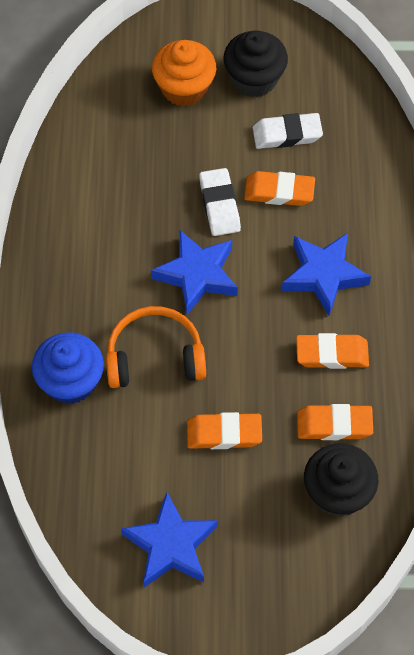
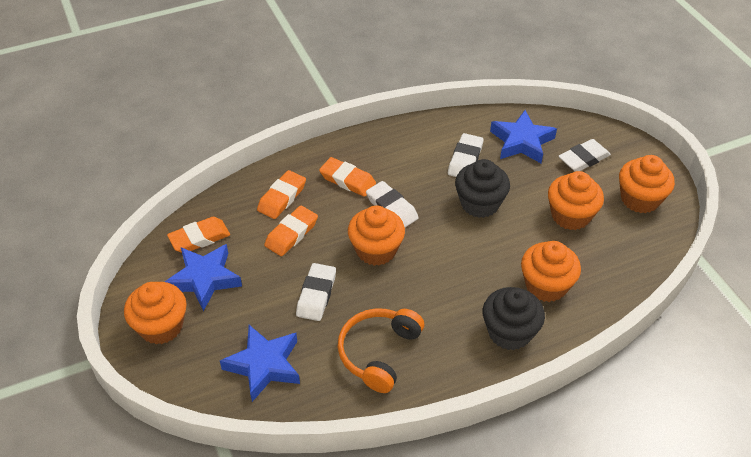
blue cupcake: [32,332,104,404] = 1 -> none = 0
orange cupcake: [152,40,216,106] = 1 -> [124,282,187,344] [348,205,405,266] [521,241,581,302] [548,171,604,230] [619,155,675,213] = 5
white eraser: [199,168,241,236] [253,113,323,149] = 2 -> [296,263,336,321] [366,181,419,227] [448,133,484,177] [558,139,611,172] = 4

